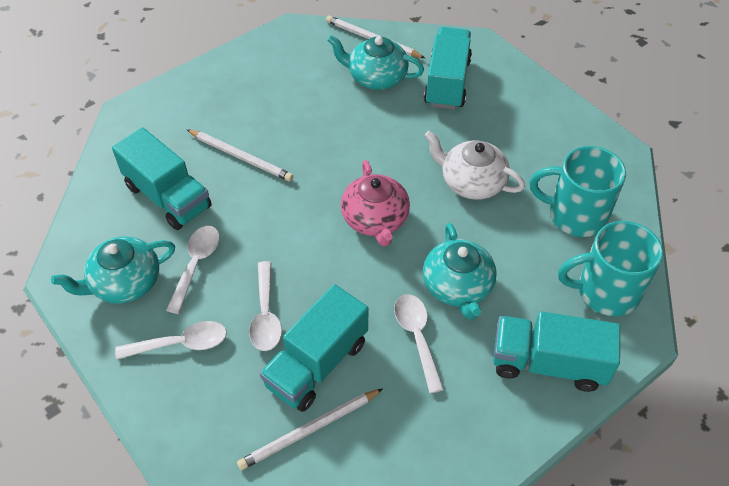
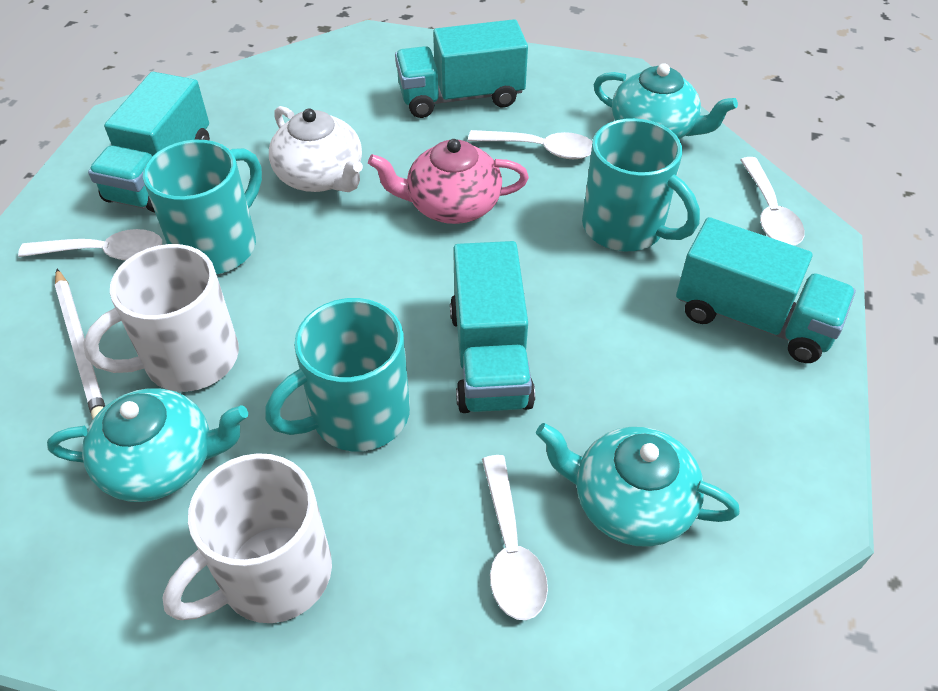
turquoise mug: [530,146,626,237] [558,221,663,316] = 2 -> [143,140,262,274] [265,298,410,452] [582,118,700,251] = 3
white mug: none = 0 -> [83,244,239,392] [162,453,332,623] = 2
white pencil: [186,129,293,181] [237,388,383,470] [326,15,425,58] = 3 -> [55,269,105,419] = 1

